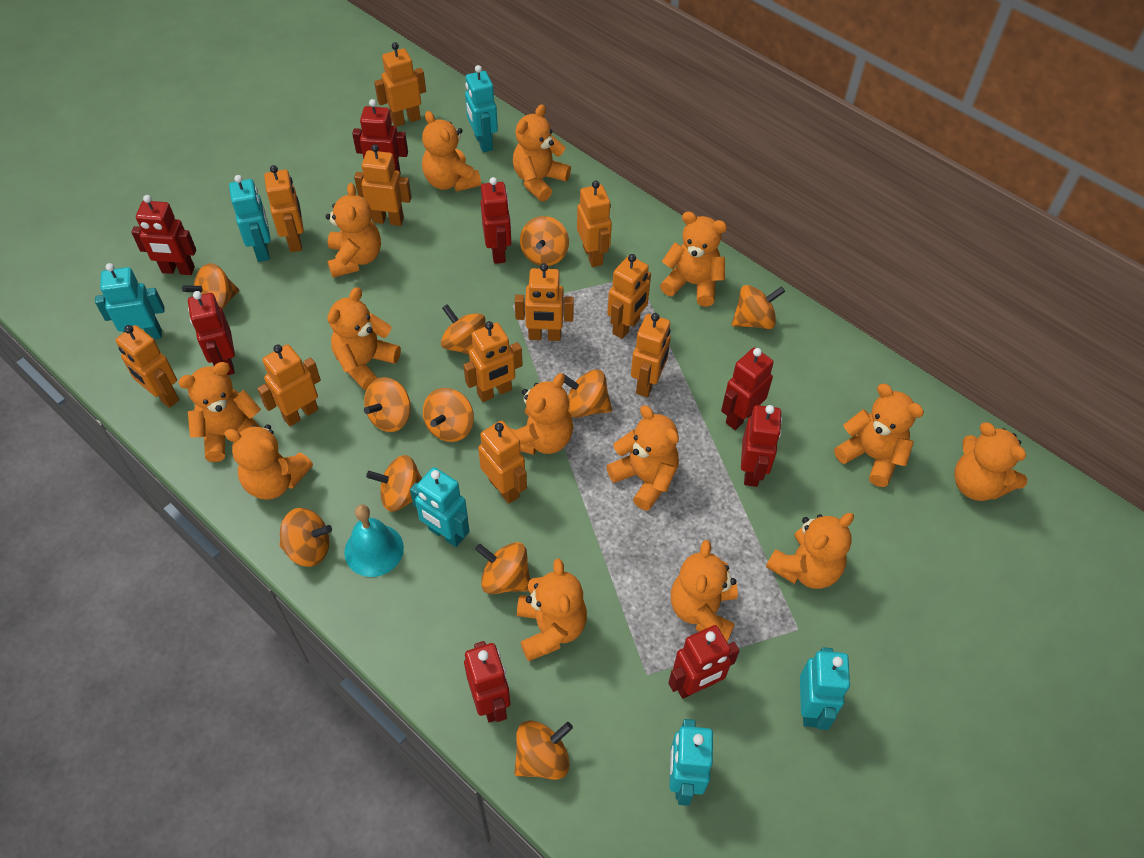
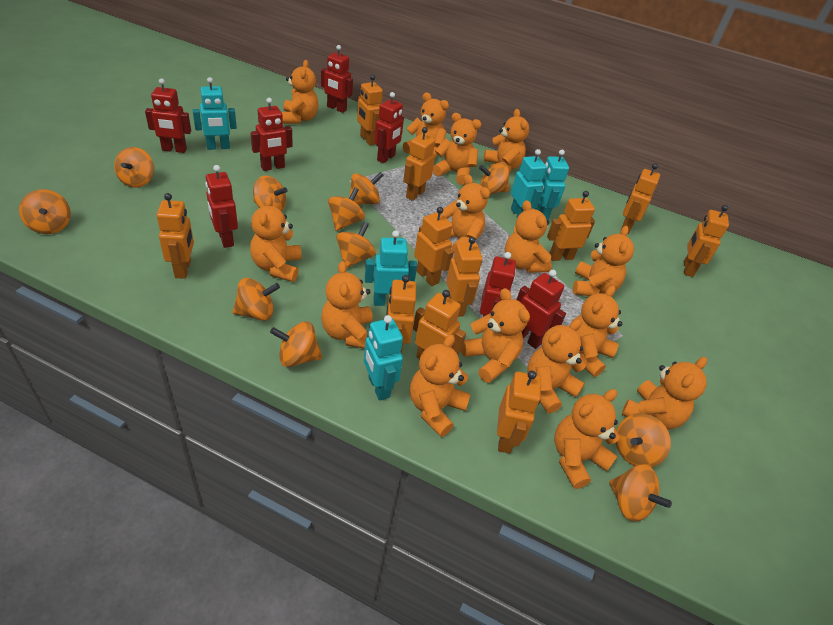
orange teddy bear: [178,362,261,462] [224,424,313,500] [326,183,381,278] [327,287,401,390] [422,111,481,192] [510,373,573,455] [513,104,571,202] [517,558,587,661] [606,405,679,511] [660,212,727,307] [671,540,738,642] [766,513,854,589] [834,384,924,487] [954,422,1027,501] = 14 -> [250,196,302,282] [282,60,318,124] [321,261,373,349] [403,92,449,158] [410,335,471,437] [433,113,481,185] [442,174,490,254] [461,288,530,383] [484,109,529,173] [505,200,552,273] [527,319,586,413] [554,389,620,489] [569,286,622,377] [573,226,634,296] [622,357,707,429] = 15
red robot: [131,195,196,275] [188,291,235,375] [352,99,408,174] [464,641,510,723] [481,177,511,264] [669,625,740,699] [721,348,774,430] [741,405,782,487] = 8 -> [145,78,191,153] [205,165,238,248] [250,98,293,171] [321,45,353,113] [374,92,404,163] [480,252,516,317] [517,270,566,349] = 7
turquoise bell: [344,504,404,577] = 1 -> none = 0
turquoise robot: [95,263,164,339] [229,175,271,262] [410,467,470,547] [465,65,498,152] [669,719,713,806] [800,647,850,730] = 6 -> [193,77,237,150] [364,315,403,401] [365,230,417,306] [511,149,547,218] [534,150,569,220] = 5

